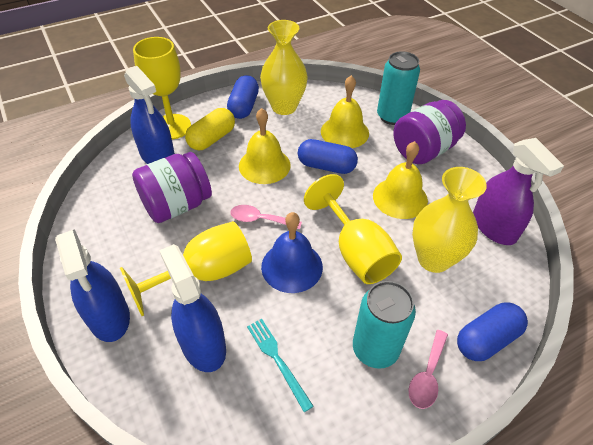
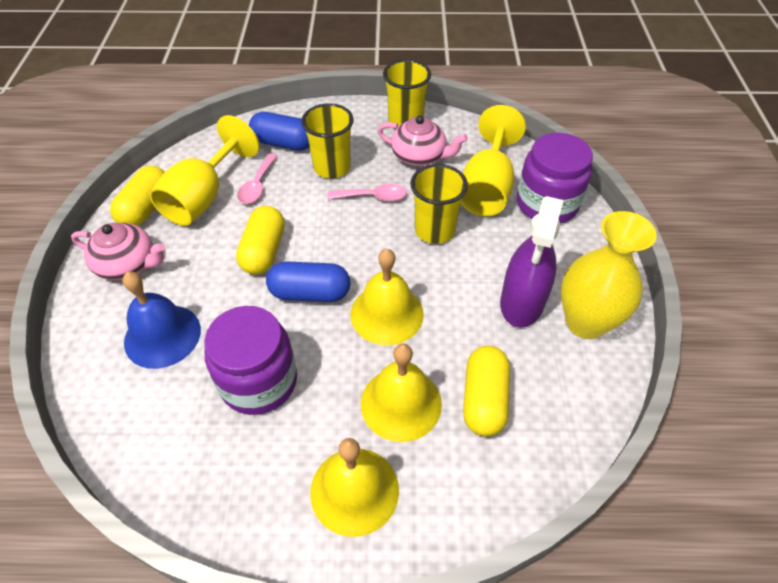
blue capsule: [227,75,259,119] [298,139,358,174] [457,302,528,361] = 3 -> [249,112,310,151] [266,261,350,302] = 2
blue spray bottle: [55,229,130,342] [124,66,175,164] [159,244,226,372] = 3 -> none = 0
pink teapot: none = 0 -> [71,223,165,280] [378,115,468,166] = 2
turquoise can: [353,281,416,369] [377,51,420,125] = 2 -> none = 0
turquoise fork: [247,319,314,412] = 1 -> none = 0
yellow capsule: [185,108,235,150] = 1 -> [110,166,165,226] [236,206,285,274] [463,346,510,436] = 3
yellow cup: none = 0 -> [301,103,354,178] [383,59,431,126] [410,164,468,244] = 3
yellow goblet: [120,221,252,316] [133,37,191,139] [304,174,402,284] = 3 -> [150,115,259,226] [461,105,526,216] = 2
yellow vase: [260,20,308,115] [412,167,487,273] = 2 -> [561,211,657,339] = 1

